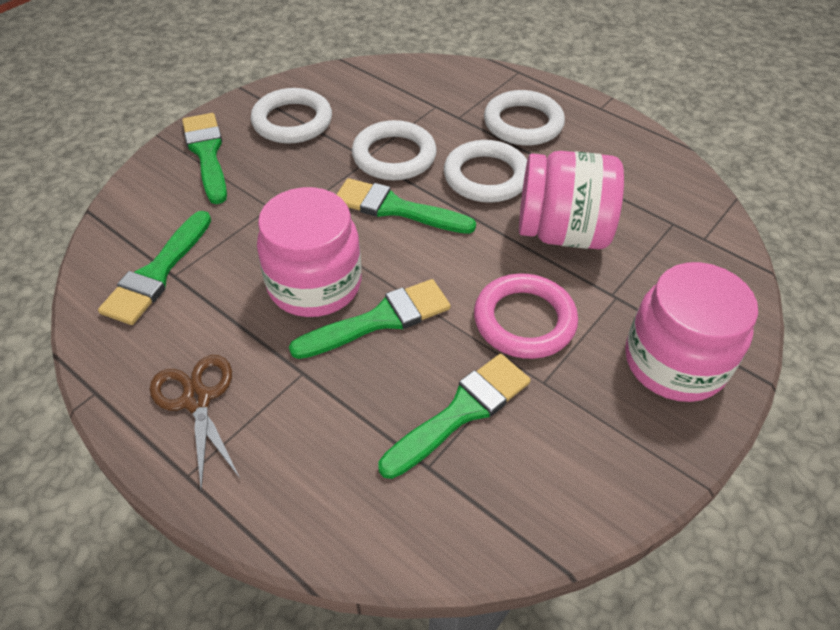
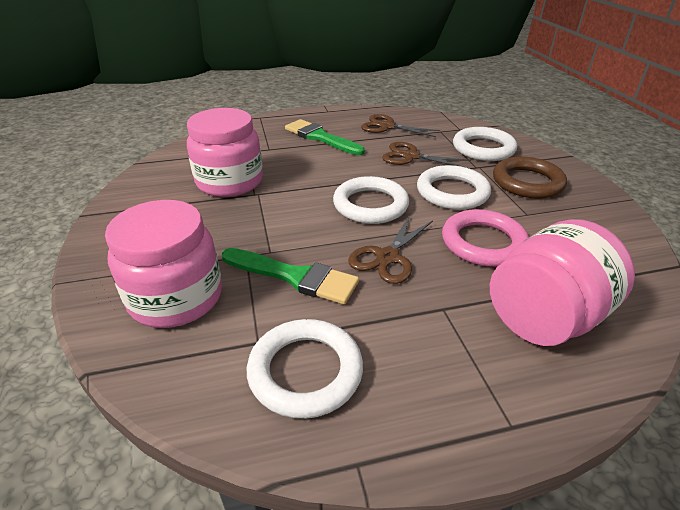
brown ring: none = 0 -> [493,157,567,199] = 1
brown scissors: [150,355,240,491] = 1 -> [348,215,433,284] [361,114,440,137] [382,142,471,168] = 3
green brush: [98,211,211,325] [182,113,227,204] [289,279,451,359] [336,178,476,234] [379,354,531,479] = 5 -> [222,248,359,304] [285,119,365,155] = 2

